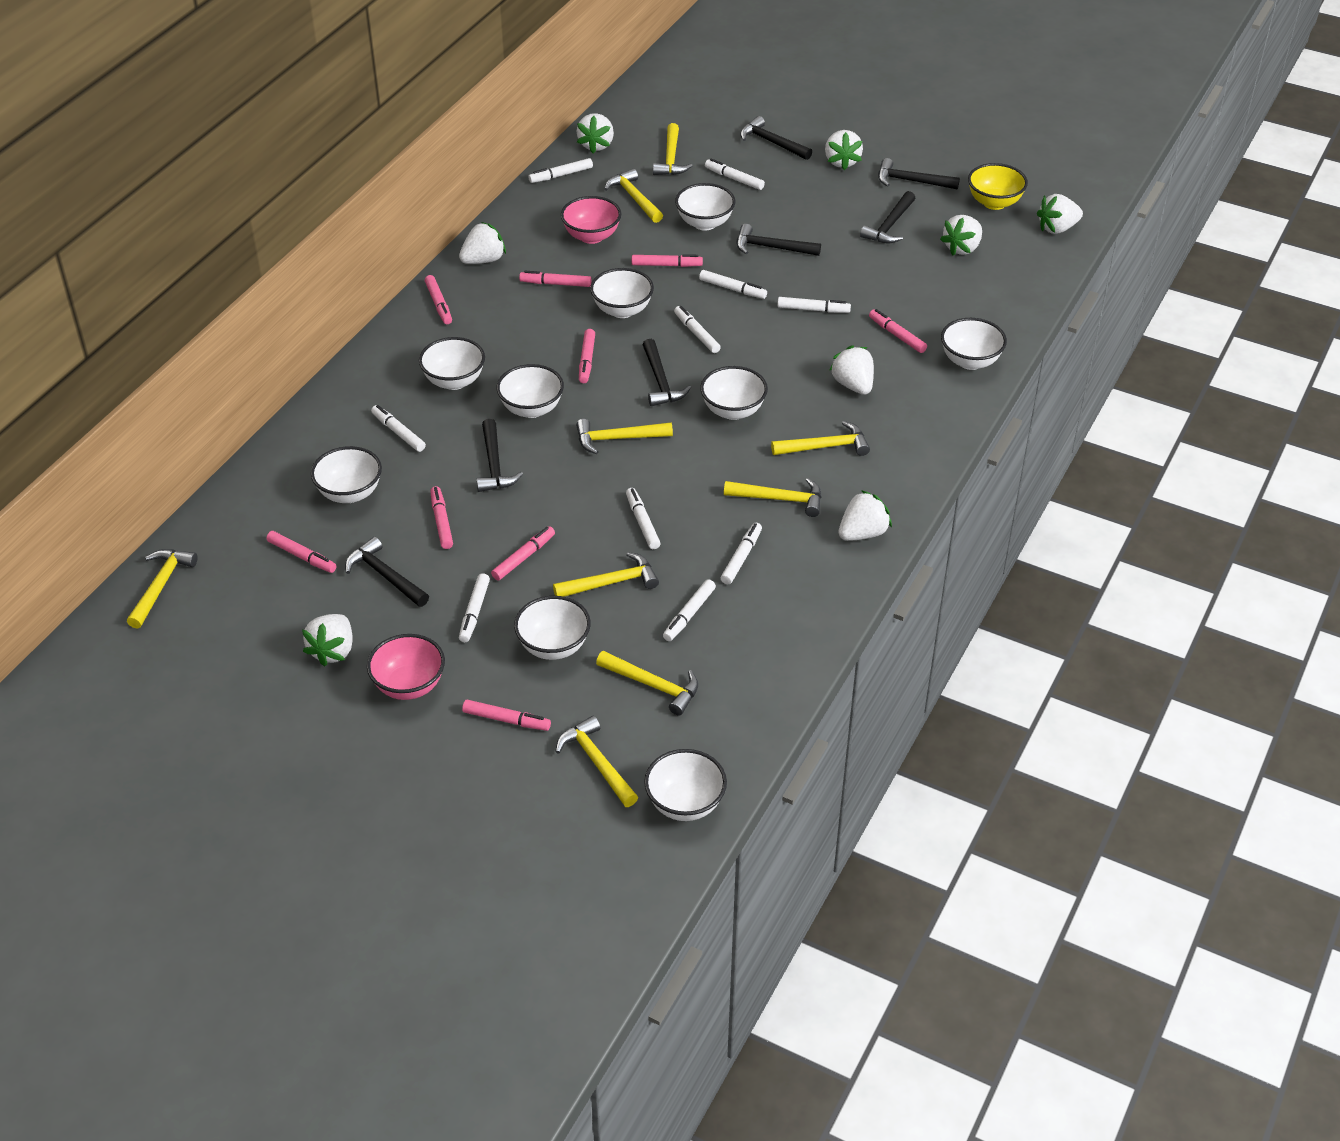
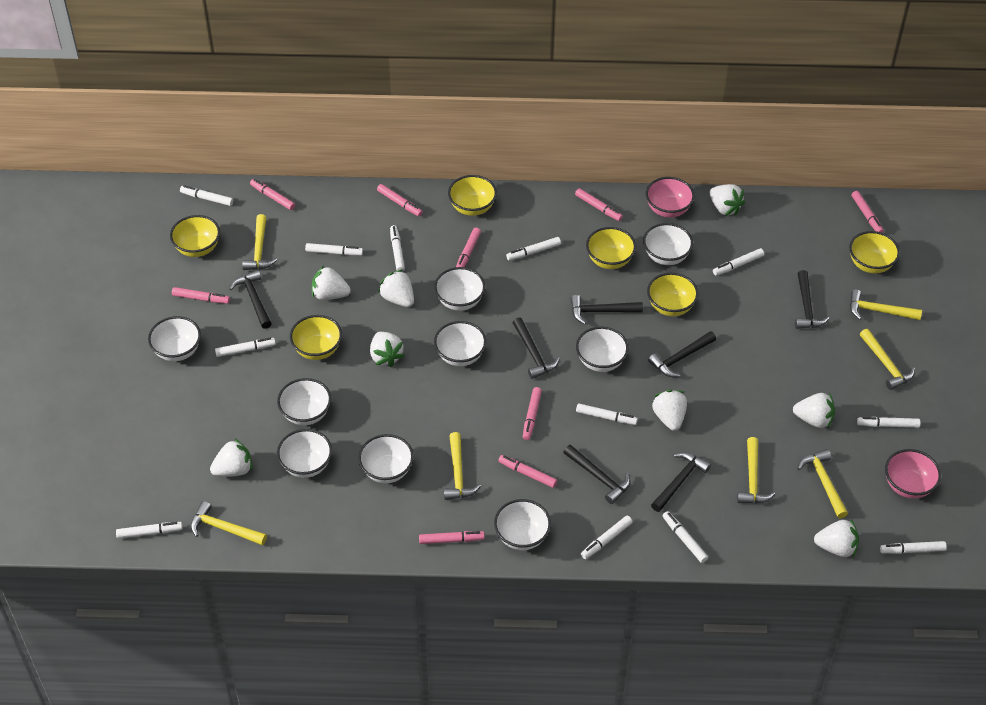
white marker: [371,405,426,452] [459,573,490,642] [529,158,593,183] [626,488,660,549] [663,579,716,641] [674,306,721,353] [699,270,767,299] [705,159,765,190] [721,523,762,584] [777,297,851,313] = 10 -> [116,522,183,539] [180,185,233,206] [215,338,276,357] [305,243,363,255] [390,225,405,272] [506,237,561,261] [576,404,638,425] [581,516,632,559] [663,511,708,563] [713,248,764,276] [857,417,921,428] [880,541,947,554] = 12
yellow bowl: [968,163,1028,210] = 1 -> [170,215,220,257] [290,315,342,360] [448,175,497,216] [586,227,636,269] [647,273,698,316] [849,231,900,273] = 6
yellow hammer: [127,549,198,629] [553,552,659,597] [556,716,638,807] [576,419,673,454] [596,651,699,716] [604,169,663,223] [653,123,693,175] [724,478,822,517] [771,421,870,456] = 9 -> [191,501,267,545] [242,214,277,270] [444,432,481,500] [737,437,775,503] [797,449,848,518] [850,289,922,320] [860,329,915,390] = 7

